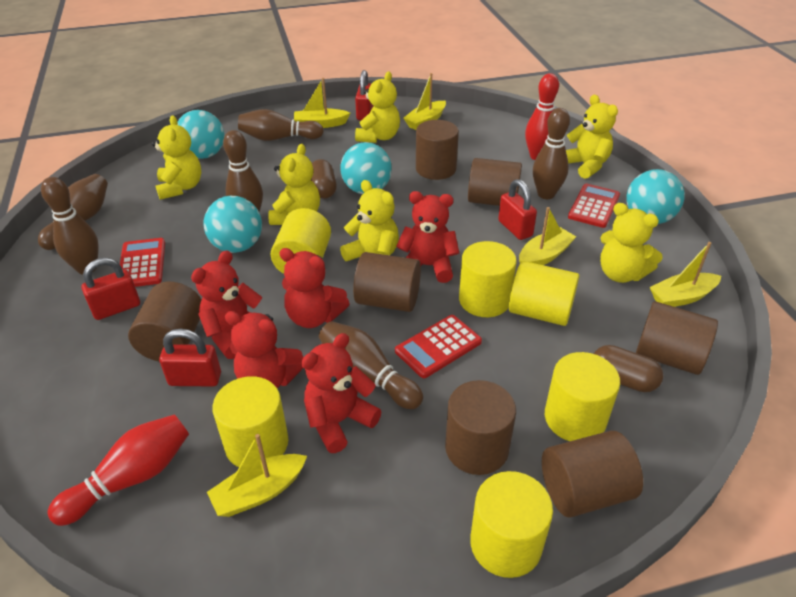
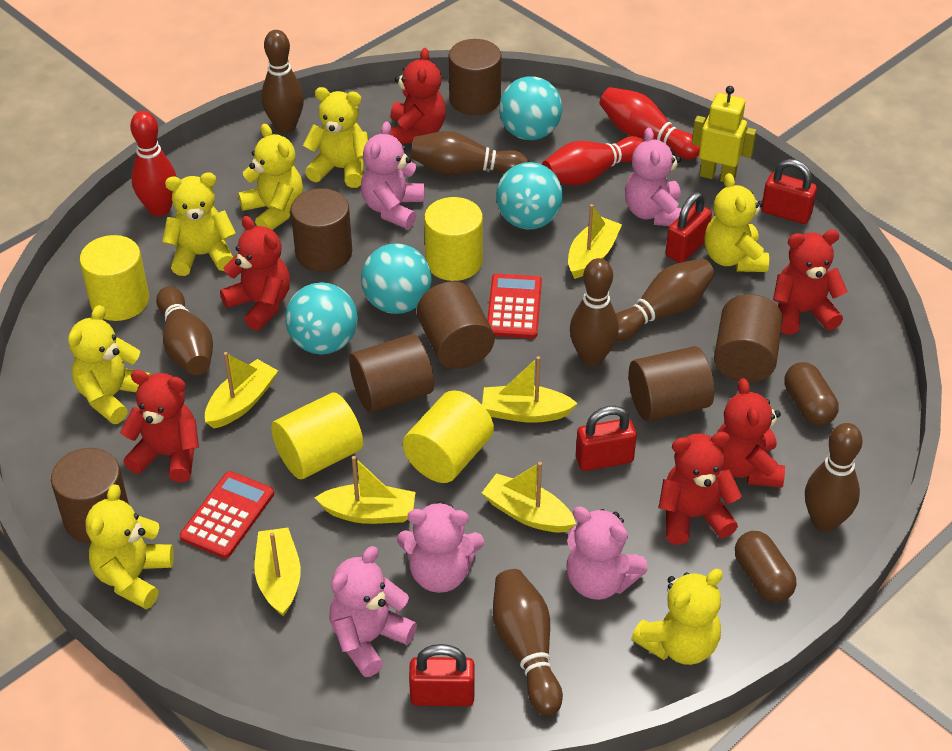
brown bowling pin: [38,174,108,250] [41,177,99,274] [223,130,263,212] [238,109,324,141] [319,321,423,409] [533,108,570,199] = 6 -> [156,286,213,375] [261,30,304,133] [411,131,529,175] [493,569,563,715] [570,258,619,366] [616,258,715,341] [805,423,862,532] = 7
pink teddy bear: none = 0 -> [329,546,417,677] [361,121,424,229] [397,501,484,593] [567,506,648,600] [625,128,682,226] = 5
red bowling pin: [47,415,189,526] [525,73,559,160] = 2 -> [130,111,177,216] [542,136,644,185] [599,87,700,159] = 3
red calculator: [120,238,165,287] [395,315,482,378] [568,184,620,228] = 3 -> [180,471,274,558] [487,274,542,338] = 2
red teddy bear: [191,250,262,359] [225,311,304,388] [279,248,350,328] [301,333,382,453] [396,191,459,283] = 5 -> [120,370,199,482] [220,216,290,331] [390,48,446,144] [658,432,742,545] [717,378,785,488] [773,230,848,335] = 6
yellow boat: [207,434,307,517] [294,78,350,128] [403,73,446,130] [519,207,576,265] [650,242,721,307] = 5 -> [205,352,278,428] [254,528,301,617] [315,456,415,524] [482,356,578,423] [482,462,576,533] [568,204,622,279] = 6
yellow cylinder: [212,376,288,467] [271,208,331,274] [459,241,517,317] [470,471,553,578] [509,261,579,326] [545,352,620,441] = 6 -> [79,235,149,321] [271,393,363,479] [403,390,494,483] [424,197,483,281] = 4
yellow robot: none = 0 -> [692,86,757,182] = 1
yellow teddy bear: [152,115,201,200] [268,144,320,225] [340,180,399,261] [355,71,400,143] [566,95,618,179] [600,203,663,283] = 6 -> [68,305,151,424] [86,484,174,609] [162,173,236,276] [238,124,303,230] [303,87,368,188] [631,569,723,665] [704,173,769,272] = 7

